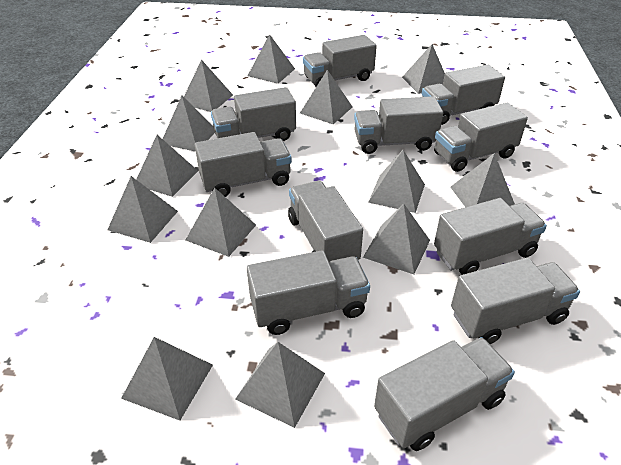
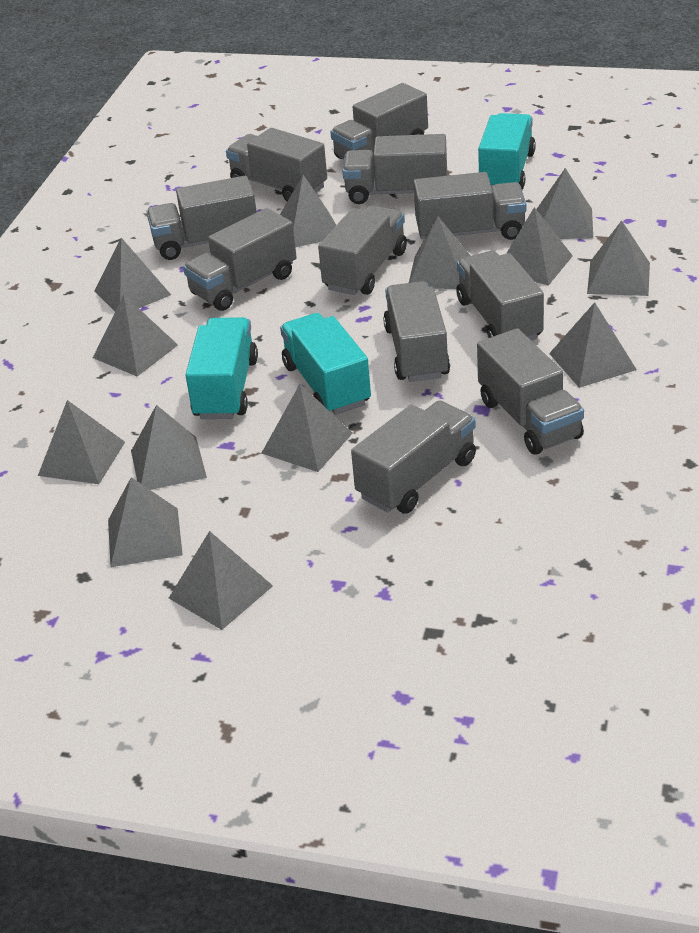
turquoise truck: none = 0 -> [185,317,258,419] [280,313,371,415] [478,113,536,190] = 3

